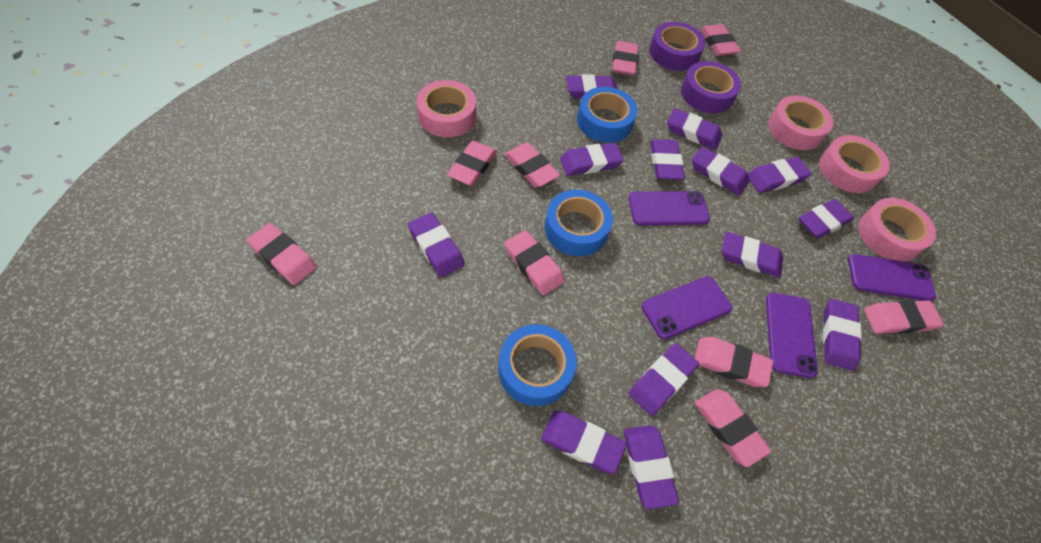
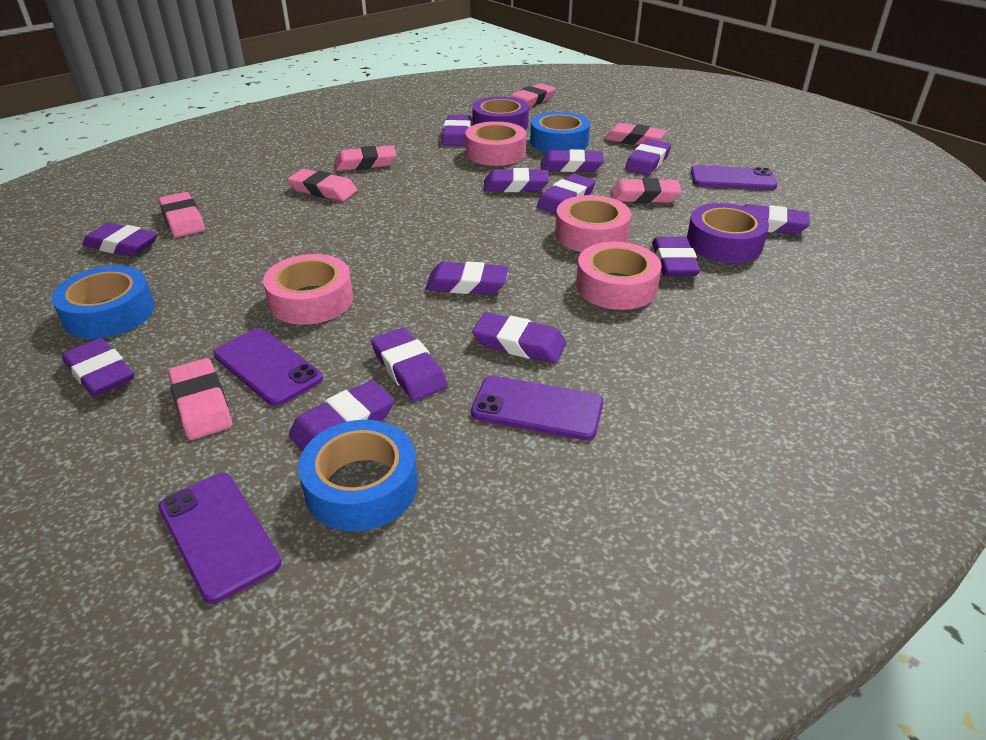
pink eraser: [247,223,317,285] [447,141,497,186] [504,143,560,187] [505,230,565,295] [612,41,638,76] [695,337,773,387] [695,389,771,467] [700,24,741,56] [864,300,944,334] = 9 -> [159,192,205,237] [168,358,232,440] [287,169,358,201] [335,145,397,171] [510,83,556,107] [604,123,666,145] [611,178,682,203] = 7

